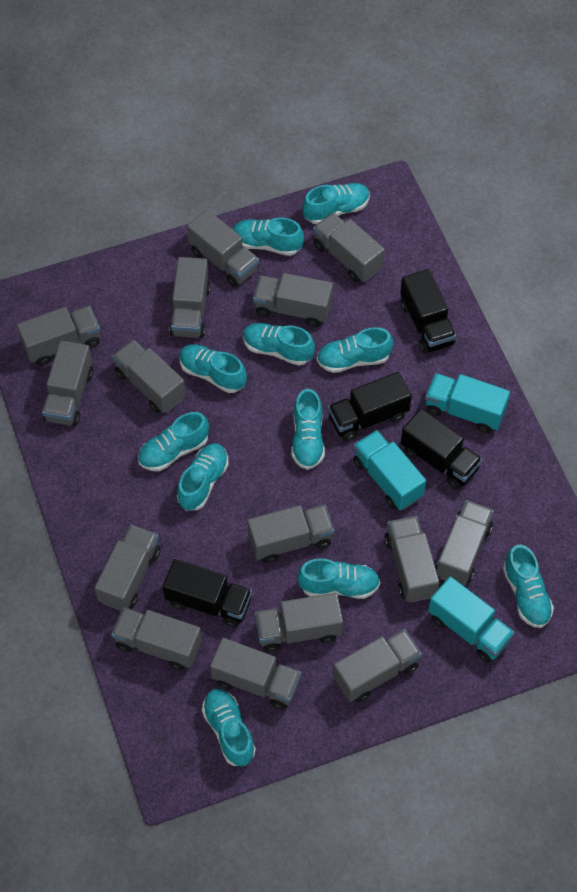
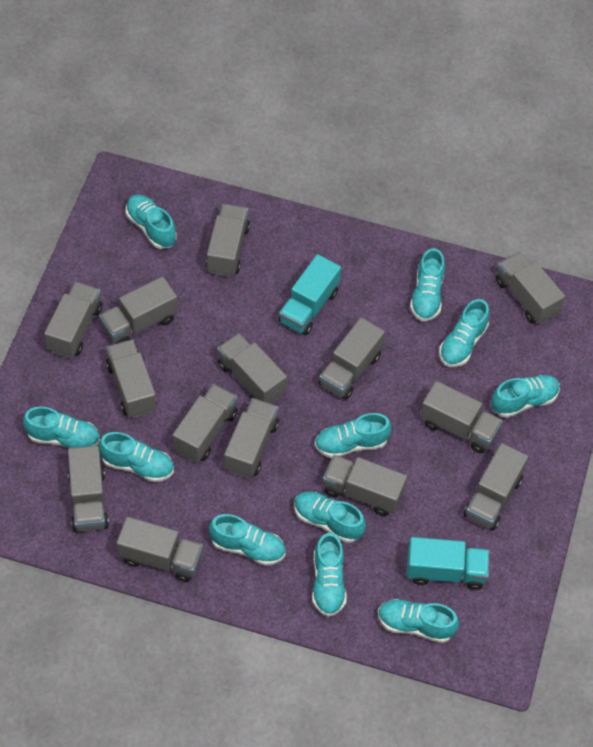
black truck: [163,559,252,628] [328,372,412,441] [400,269,456,353] [401,409,482,490] = 4 -> none = 0
grey truck: [17,306,100,366] [42,340,93,426] [95,524,160,611] [112,340,186,413] [112,607,202,670] [169,257,211,338] [187,209,259,287] [210,638,301,710] [247,505,334,563] [253,273,333,327] [255,593,343,652] [313,212,385,282] [333,629,422,703] [385,516,440,602] [436,500,494,586] = 15 -> [44,282,102,358] [68,446,109,532] [99,276,178,344] [106,339,157,418] [116,517,203,582] [173,384,238,462] [206,204,250,277] [217,333,287,404] [224,398,279,479] [319,317,385,400] [323,455,407,516] [420,381,502,453] [464,443,528,530] [496,252,565,324] = 14
turquoise truck: [353,430,426,510] [425,373,510,433] [428,576,515,663] = 3 -> [278,254,341,335] [407,537,489,590] = 2

